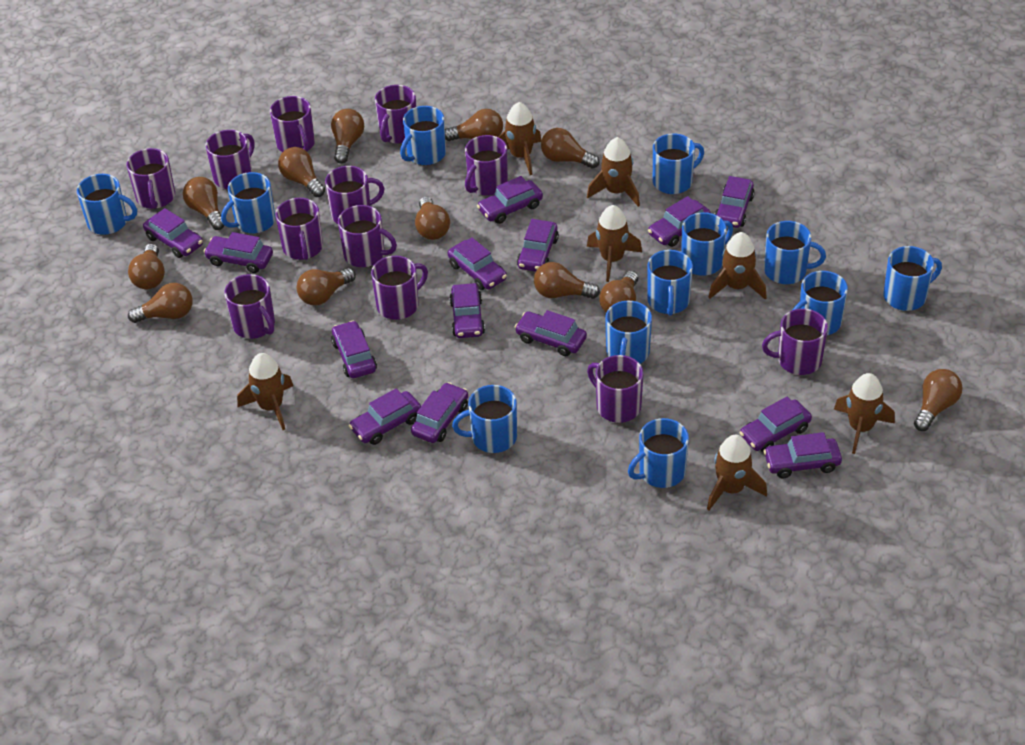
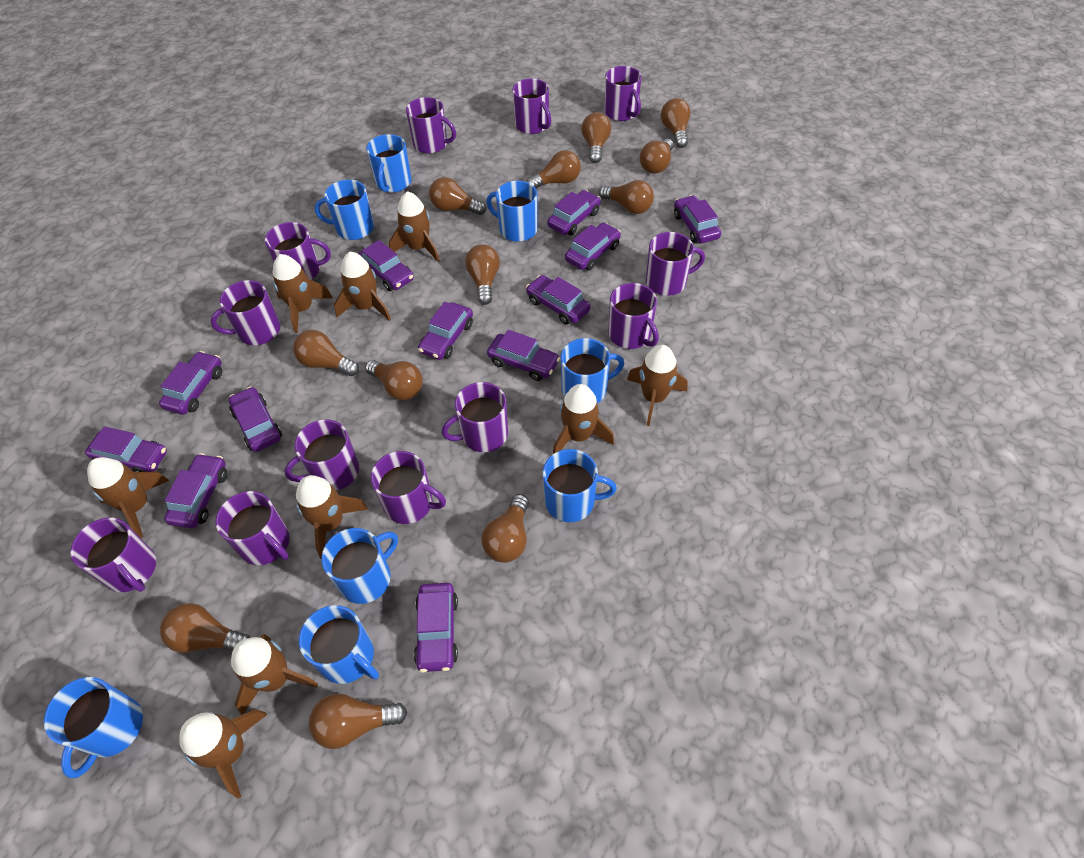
blue mug: [77,174,137,235] [221,172,275,234] [400,106,446,165] [452,385,517,453] [605,301,652,364] [628,418,689,488] [647,250,693,316] [653,133,704,194] [681,212,733,276] [764,221,826,284] [793,271,848,335] [883,246,942,311] = 12 -> [44,677,143,778] [299,605,379,684] [315,180,374,240] [321,528,398,604] [366,134,412,193] [486,181,538,242] [543,449,617,522] [561,338,624,403] = 8
brown rocket: [237,353,293,430] [499,102,541,175] [587,137,640,207] [587,205,642,282] [707,435,767,510] [709,232,767,299] [834,373,895,454] = 7 -> [87,457,169,538] [179,709,268,799] [231,634,318,715] [273,254,333,333] [296,475,368,559] [334,252,391,321] [389,191,440,262] [553,384,614,454] [627,345,688,426] = 9
purple car: [143,208,203,258] [204,232,273,273] [331,320,377,378] [349,388,421,445] [411,382,468,443] [448,237,507,290] [449,283,485,338] [477,176,543,224] [515,310,587,356] [517,219,559,271] [648,196,711,247] [715,176,755,228] [739,397,812,453] [763,432,842,478] = 14 -> [85,426,167,472] [159,351,222,415] [164,453,227,529] [228,387,282,452] [358,240,414,291] [414,583,458,673] [418,302,473,360] [487,330,560,381] [526,275,591,325] [547,190,601,236] [565,223,621,271] [674,195,721,243] = 12

